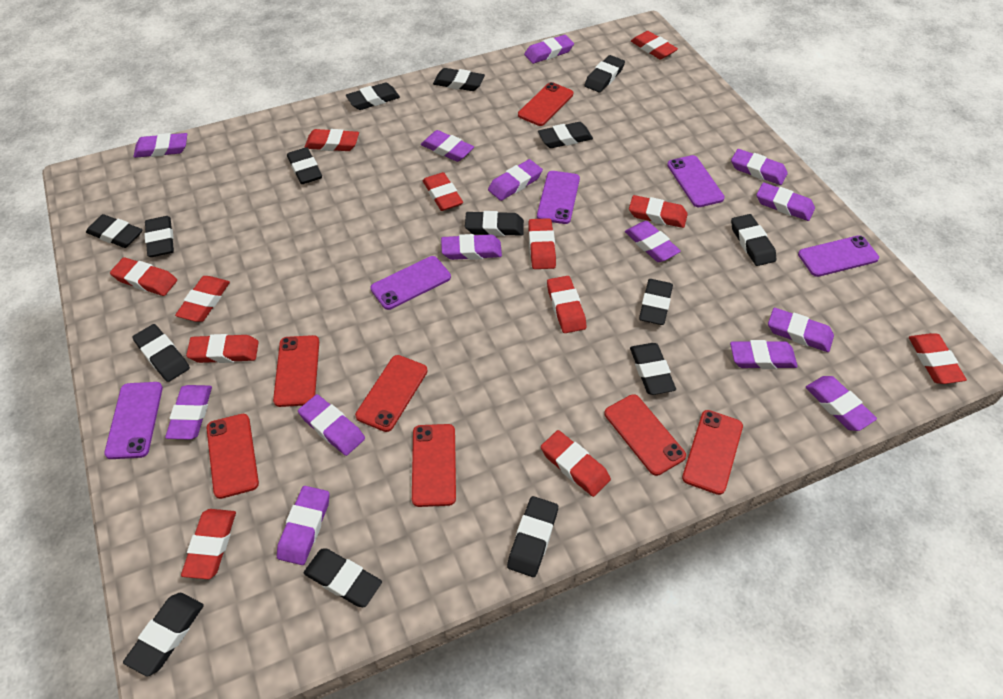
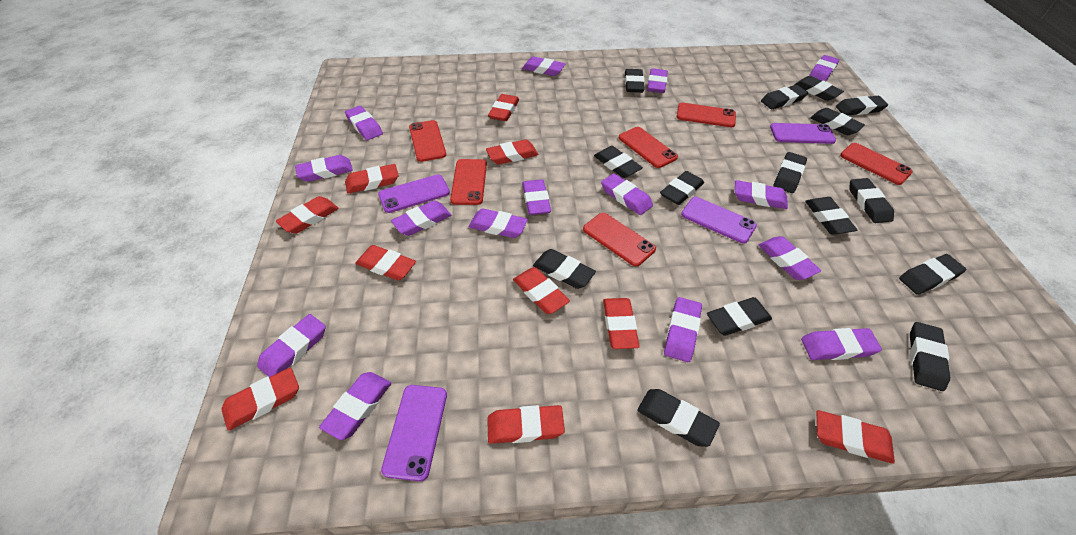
purple eraser: [134,133,187,158] [165,385,212,440] [277,486,330,565] [298,394,365,456] [421,130,474,162] [441,234,502,260] [488,159,543,201] [524,35,574,64] [625,221,681,262] [730,340,798,369] [731,149,788,185] [756,183,815,221] [768,308,834,352] [806,376,877,431] = 14 -> [257,314,326,377] [295,155,353,182] [319,372,391,440] [345,106,383,140] [391,201,451,236] [469,208,528,238] [522,56,566,76] [522,179,551,215] [601,173,653,215] [647,68,668,93] [664,297,702,362] [735,180,788,209] [758,236,821,280] [801,328,882,360] [809,55,839,81] = 15
purple phone: [104,382,163,459] [370,256,451,310] [537,171,580,224] [667,155,725,207] [798,235,879,277] = 5 -> [378,174,450,213] [381,385,447,481] [681,197,757,244] [770,123,836,144] = 4
red eraser: [110,257,177,296] [175,276,230,322] [181,509,236,579] [186,334,259,363] [305,129,359,151] [423,172,463,211] [528,218,556,269] [541,430,611,497] [547,276,586,333] [629,195,688,228] [631,31,678,60] [909,333,967,384] = 12 -> [222,367,299,431] [276,196,339,234] [345,164,399,194] [355,245,416,281] [486,139,538,165] [487,405,565,444] [488,94,519,121] [513,267,570,314] [603,298,640,349] [816,410,895,464] = 10
red phone: [207,414,259,499] [273,335,319,407] [355,355,428,432] [412,424,456,507] [518,82,573,126] [604,394,686,476] [682,410,743,495] = 7 -> [409,120,446,162] [450,159,487,205] [583,213,656,266] [619,127,678,168] [677,103,736,127] [840,143,913,185] = 6

